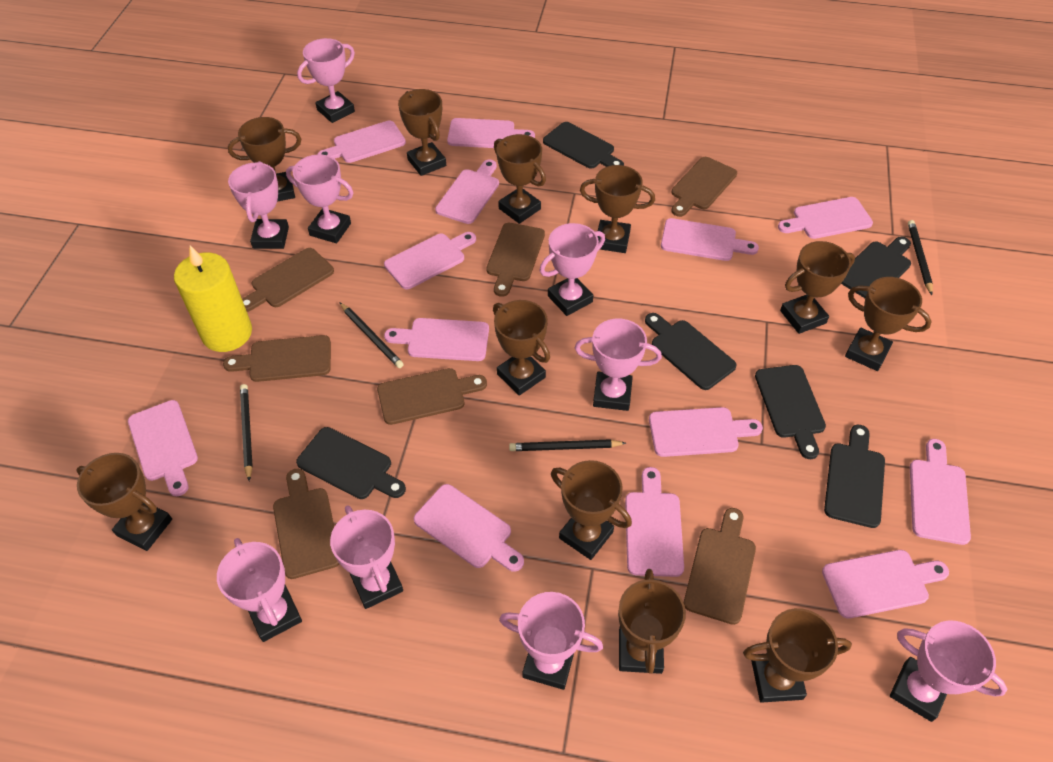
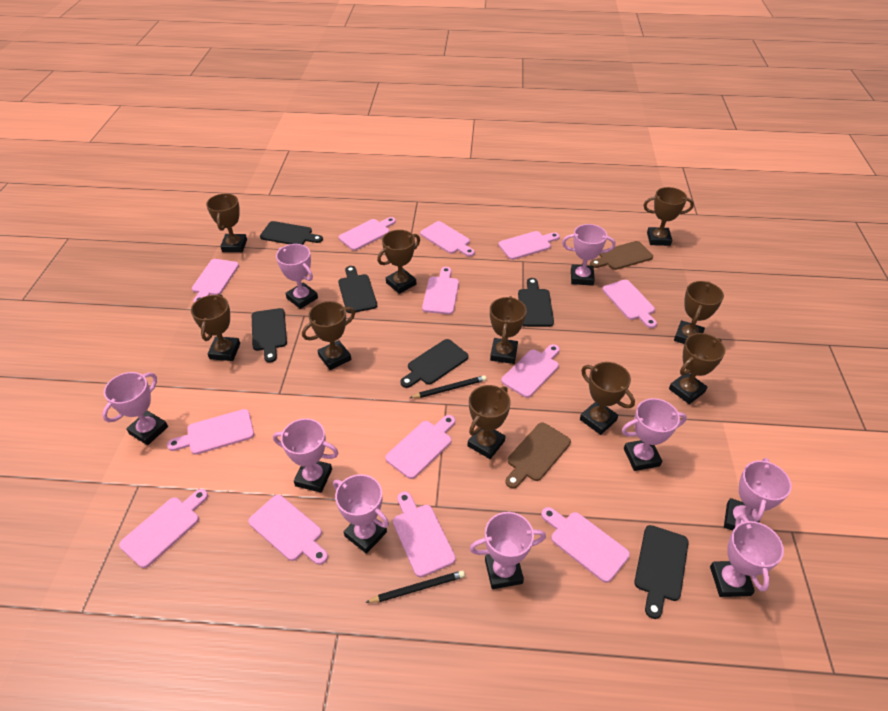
black pencil: [240,384,253,481] [339,302,404,368] [509,439,626,451] [908,220,933,295] = 4 -> [365,570,465,603] [410,375,486,398] = 2
brown cutting board: [223,335,331,382] [242,248,334,312] [273,469,339,579] [377,368,487,425] [486,223,545,297] [671,157,737,217] [684,508,756,625] = 7 -> [505,422,571,489] [590,241,653,270] = 2
brown trophy: [76,453,172,551] [228,117,301,202] [398,89,446,176] [493,300,550,396] [494,134,546,224] [551,460,632,560] [580,165,655,253] [618,569,686,674] [743,608,852,703] [780,241,855,334] [845,277,932,371] = 11 -> [191,294,240,361] [206,193,247,252] [302,301,355,370] [377,230,420,294] [468,385,511,459] [490,296,527,364] [580,362,635,435] [644,187,694,246] [669,333,725,404] [674,281,724,344] = 10
yellow candle: [174,245,252,352] = 1 -> none = 0

